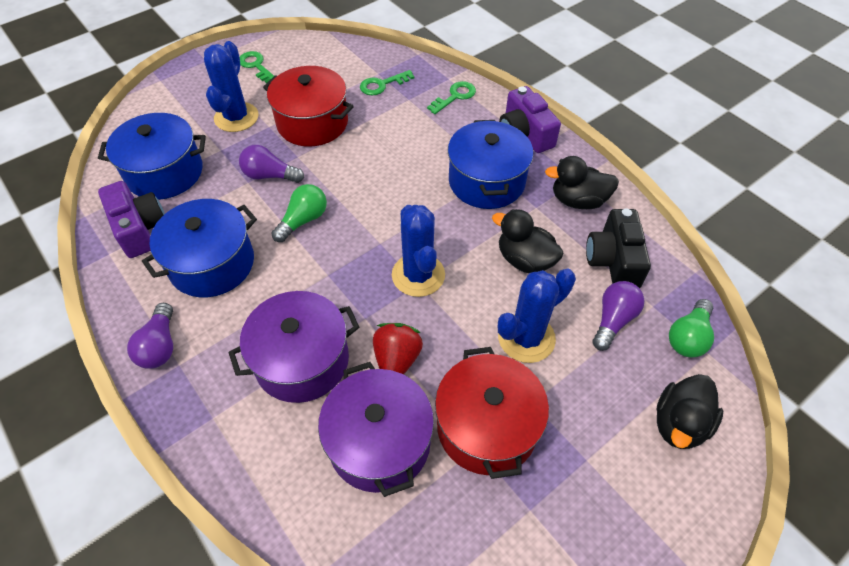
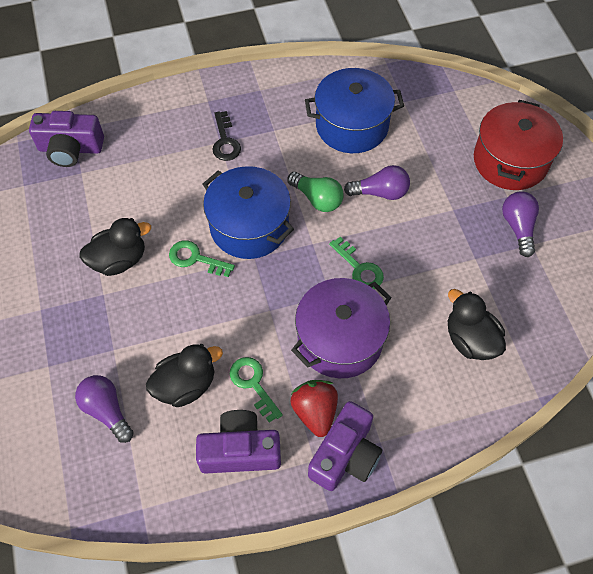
black camera: [586,208,651,288] = 1 -> none = 0
black key: none = 0 -> [212,111,241,161] = 1
blue cactus: [204,41,259,132] [392,205,445,297] [498,268,576,363] = 3 -> none = 0
blue pot: [98,113,206,200] [142,199,257,297] [448,120,534,209] = 3 -> [203,166,294,259] [305,68,404,153] = 2
green light bulb: [272,184,327,242] [669,299,714,357] = 2 -> [287,172,344,212] = 1
purple camera: [98,181,165,258] [499,86,561,153] = 2 -> [29,111,104,167] [196,410,281,474] [308,401,383,491] = 3
purple pot: [228,291,359,403] [318,362,434,497] = 2 -> [291,278,392,378] = 1
red pot: [263,66,354,146] [435,347,549,479] = 2 -> [474,100,563,190] = 1

